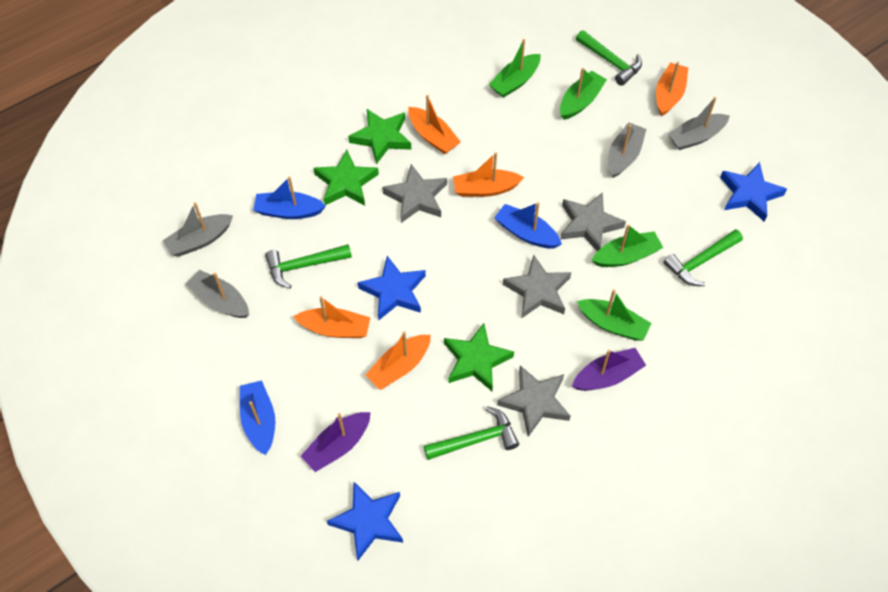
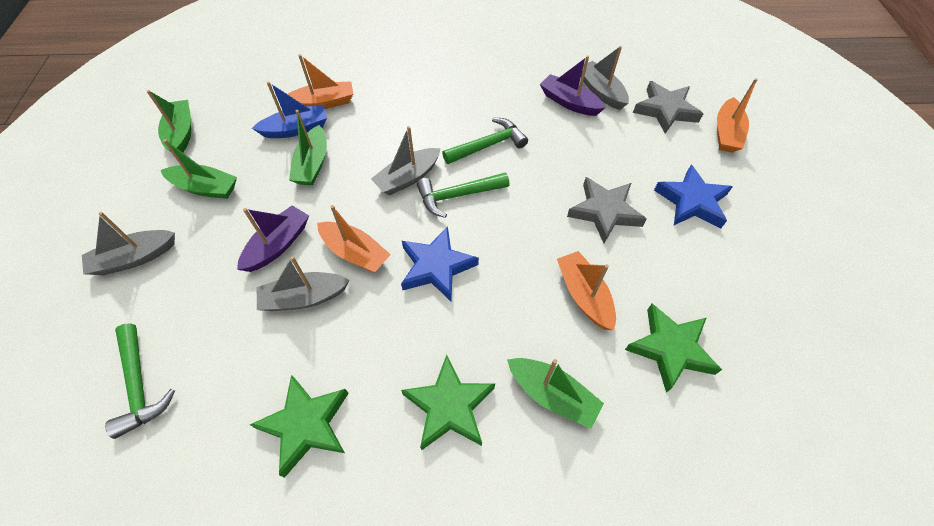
blue boat: [240,380,275,455] [253,176,326,219] [494,202,562,248] = 3 -> [252,82,327,138] = 1
blue star: [327,482,403,560] [358,256,426,321] [720,162,787,221] = 3 -> [401,226,479,301] [654,165,733,228] = 2
green hammer: [265,244,352,289] [424,406,519,460] [576,30,642,86] [663,229,743,286] = 4 -> [105,323,175,439] [417,172,509,218] [442,118,528,164] = 3
grey star: [382,164,447,223] [497,365,570,437] [503,255,571,319] [560,192,626,251] = 4 -> [567,177,647,243] [633,81,703,134] = 2
orange boat: [293,296,370,338] [365,331,431,390] [408,95,461,154] [453,152,524,197] [656,62,688,116] = 5 -> [288,54,353,109] [317,205,391,273] [557,251,616,330] [717,78,758,153] = 4

